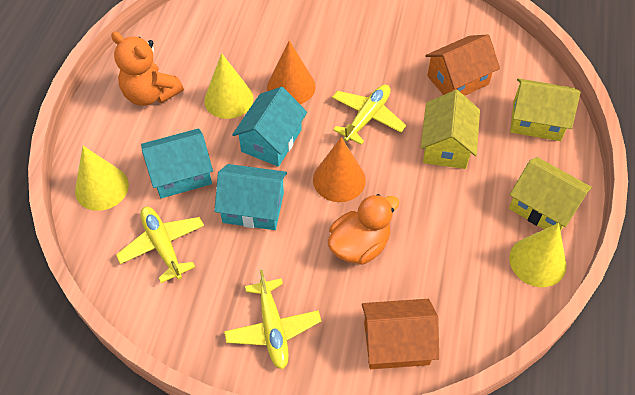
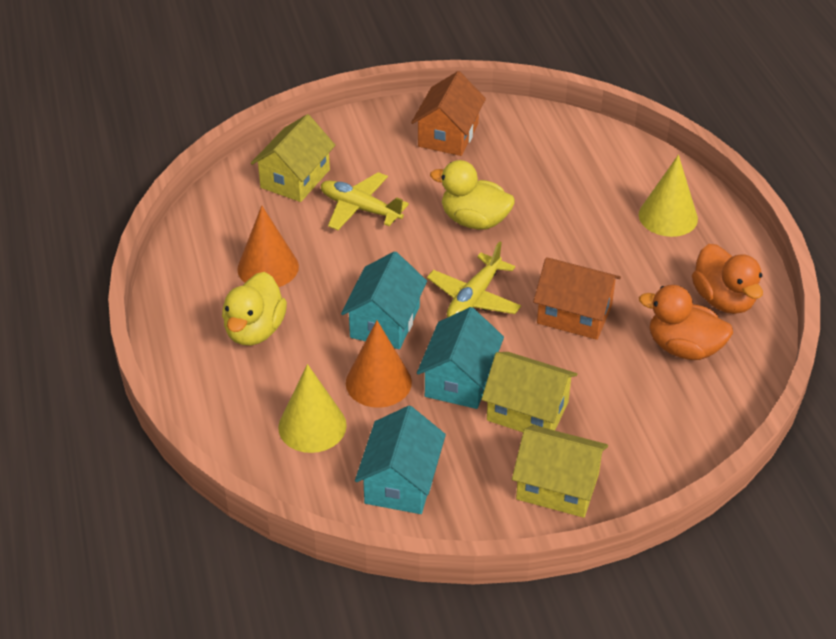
orange duck: [328,194,399,265] = 1 -> [639,285,733,360] [692,244,763,314] = 2
orange teddy bear: [111,32,184,106] = 1 -> none = 0
yellow cone: [75,146,129,211] [204,53,254,119] [509,223,567,287] = 3 -> [278,364,347,453] [639,155,698,237] = 2
yellow duck: none = 0 -> [222,272,287,346] [430,160,515,230] = 2
yellow plane: [116,207,204,283] [224,270,321,369] [332,84,406,145] = 3 -> [321,172,409,230] [427,241,521,318] = 2

